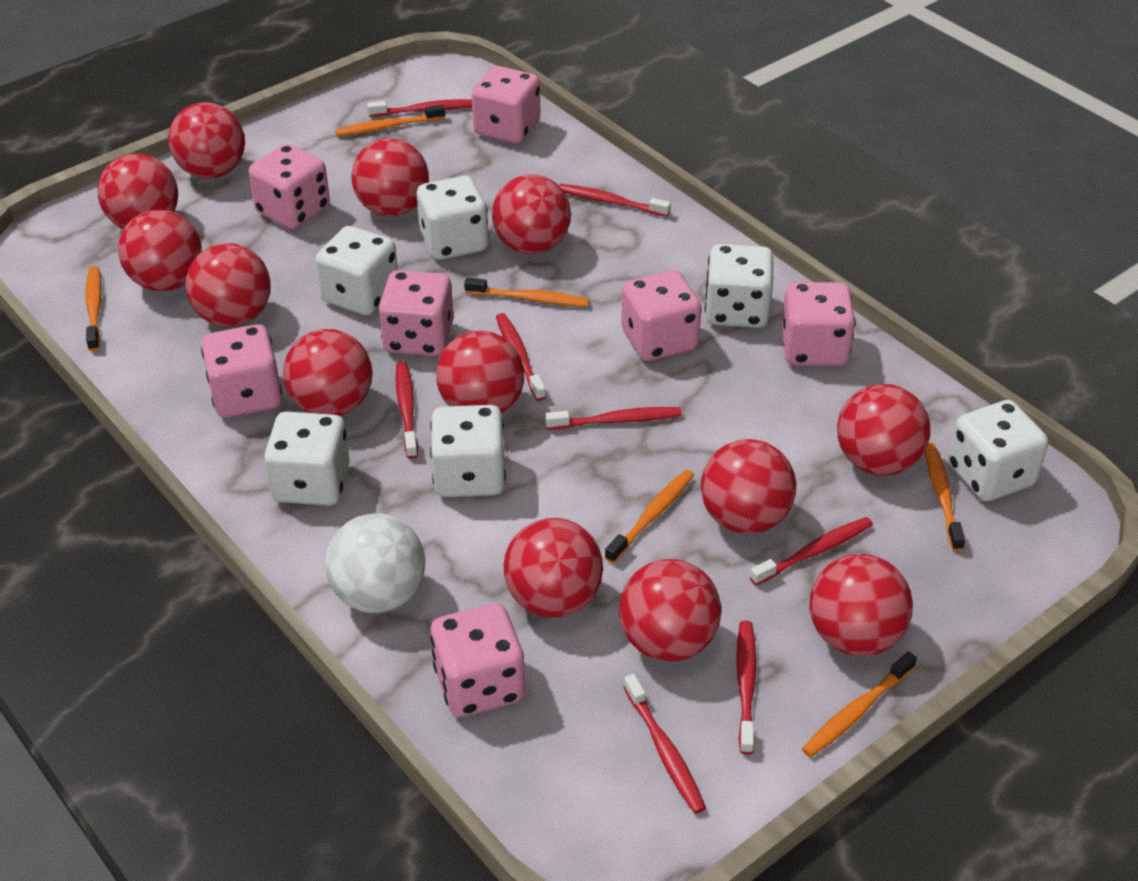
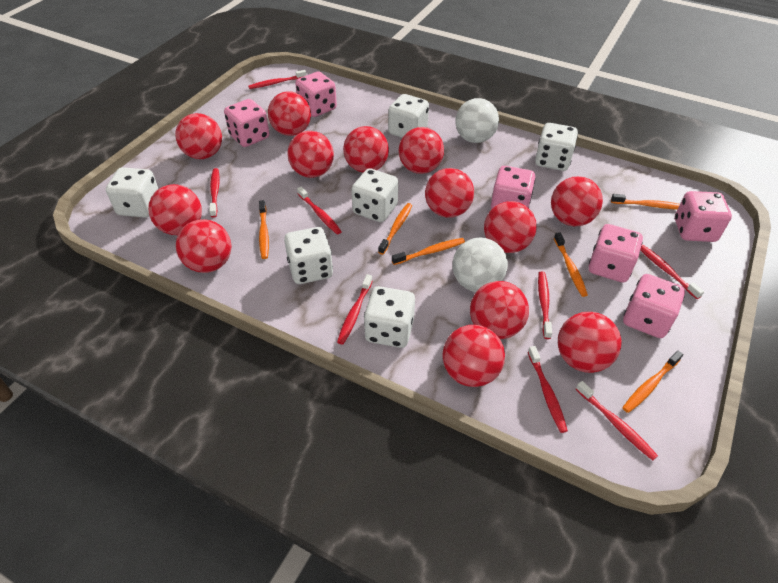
pink dice: [201,324,282,418] [249,144,330,229] [379,270,454,356] [430,603,525,717] [472,66,540,144] [621,270,701,361] [781,282,856,366] = 7 -> [224,99,270,147] [295,72,337,117] [491,166,535,209] [589,224,643,283] [623,274,685,338] [675,191,732,242] = 6
white ball: [325,514,425,613] = 1 -> [453,237,508,292] [456,98,499,143] = 2

